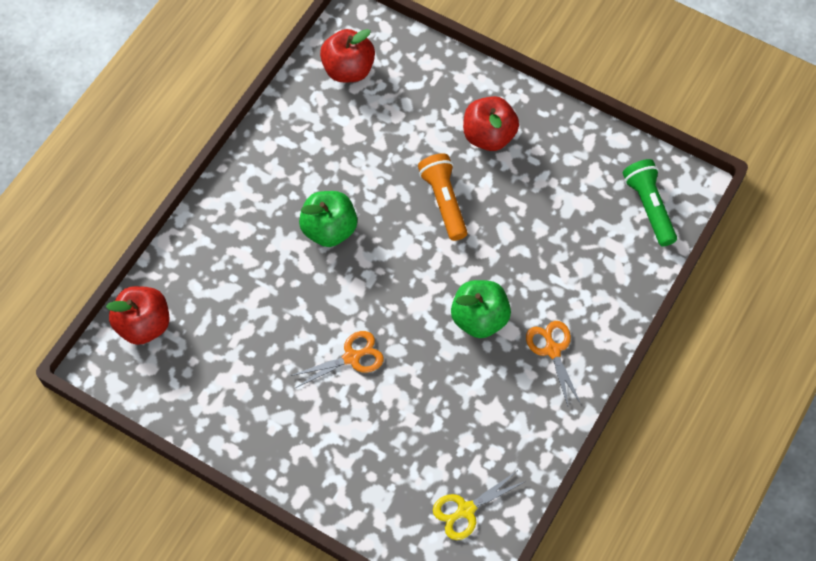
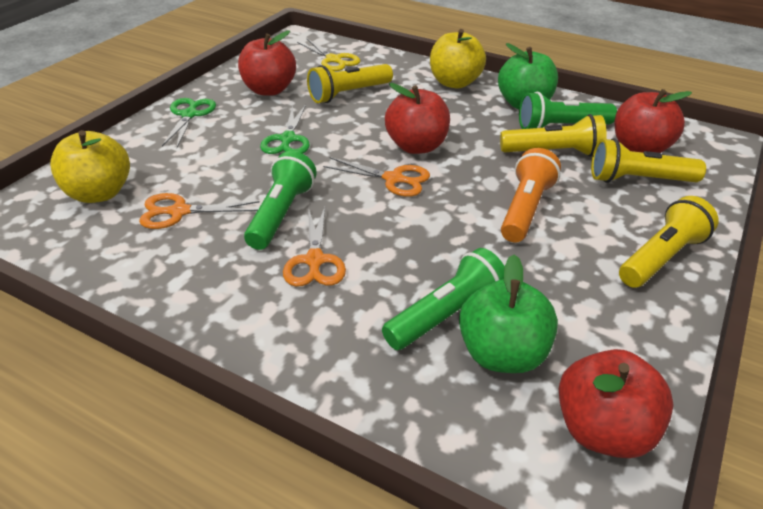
green flashlight: [623,159,677,247] = 1 -> [244,151,317,250] [382,248,505,350] [519,91,617,129] = 3
green scissors: none = 0 -> [162,98,216,147] [260,105,310,154] = 2
orange scissors: [290,331,384,388] [526,321,582,408] = 2 -> [139,193,260,229] [283,207,346,287] [323,157,430,197] = 3
red apple: [106,286,170,345] [320,29,375,82] [463,96,519,151] = 3 -> [238,31,296,96] [385,83,450,154] [559,349,674,458] [615,89,692,153] = 4
yellow apple: none = 0 -> [50,130,130,203] [430,29,486,88] = 2
yellow flashlight: none = 0 -> [307,64,393,103] [500,114,607,157] [591,138,706,183] [619,196,719,288] = 4

